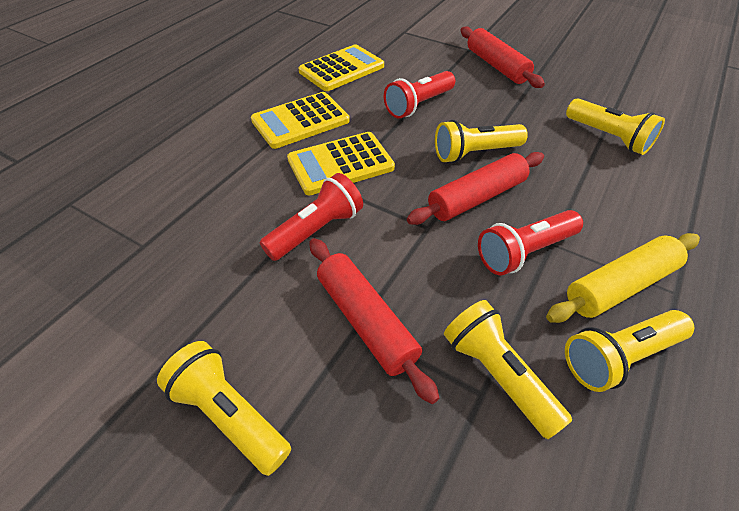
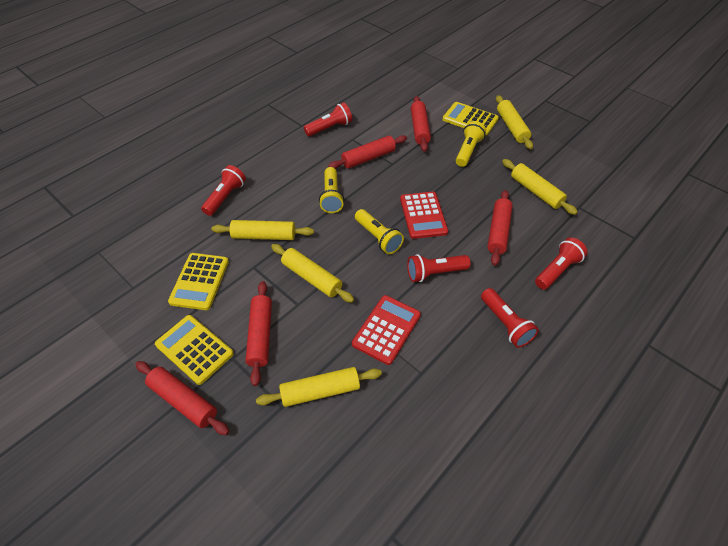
red calculator: none = 0 -> [352,295,421,365] [400,192,448,239] = 2
red flashlight: [260,173,363,261] [384,71,455,119] [478,210,583,276] = 3 -> [201,165,246,216] [304,102,352,136] [407,254,471,282] [481,288,539,348] [535,237,588,289] = 5
red rolling pin: [309,238,439,404] [407,152,544,225] [460,27,545,88] = 3 -> [135,361,229,435] [245,281,272,386] [328,135,407,169] [411,96,431,152] [487,190,513,266] = 5
yellow flashlight: [157,341,291,476] [435,120,528,163] [444,300,572,439] [565,310,694,392] [566,98,665,155] = 5 -> [319,167,344,213] [355,209,404,254] [456,121,486,167] = 3
yellow rolling pin: [546,233,700,323] = 1 -> [211,220,314,240] [256,367,382,407] [271,244,354,303] [496,95,533,149] [502,159,578,215] = 5

